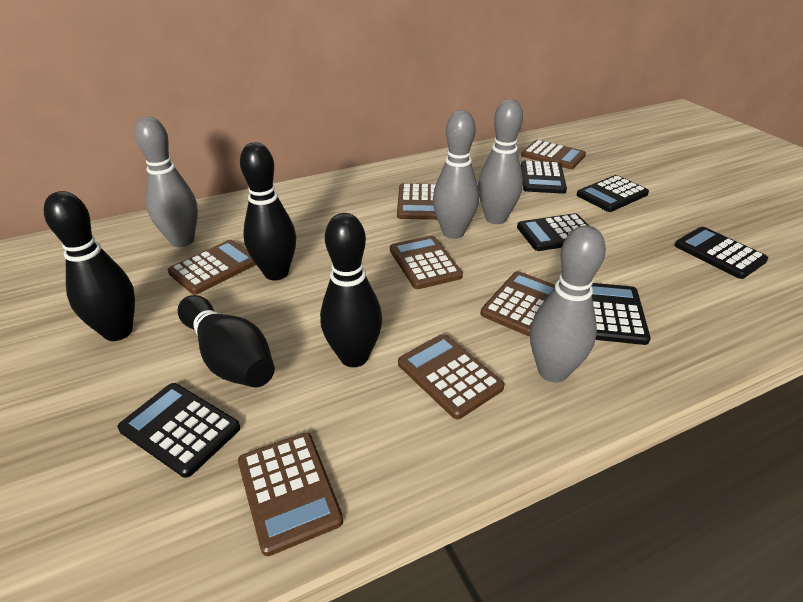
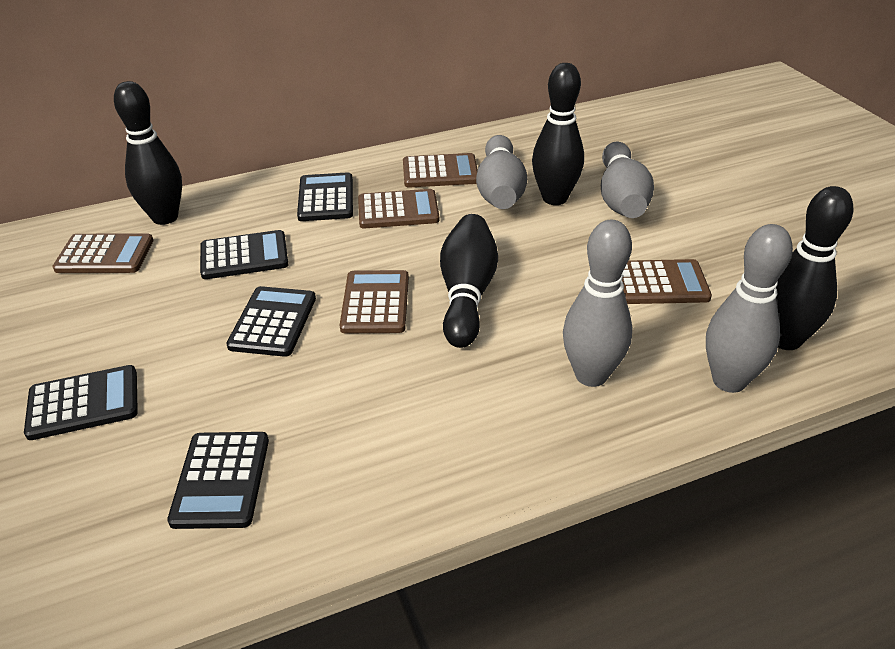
black calculator: [118,383,240,478] [517,213,589,251] [521,160,567,194] [577,175,649,212] [592,283,651,345] [675,227,768,279] = 6 -> [24,365,138,440] [167,432,269,529] [200,230,289,279] [226,286,316,357] [297,172,353,221] = 5
brown calculator: [168,240,256,295] [238,433,343,556] [390,236,463,289] [397,183,438,220] [398,334,504,419] [480,271,555,336] [521,140,586,169] = 7 -> [52,233,153,273] [340,270,409,333] [358,189,439,228] [403,153,478,188] [622,259,712,304] = 5

